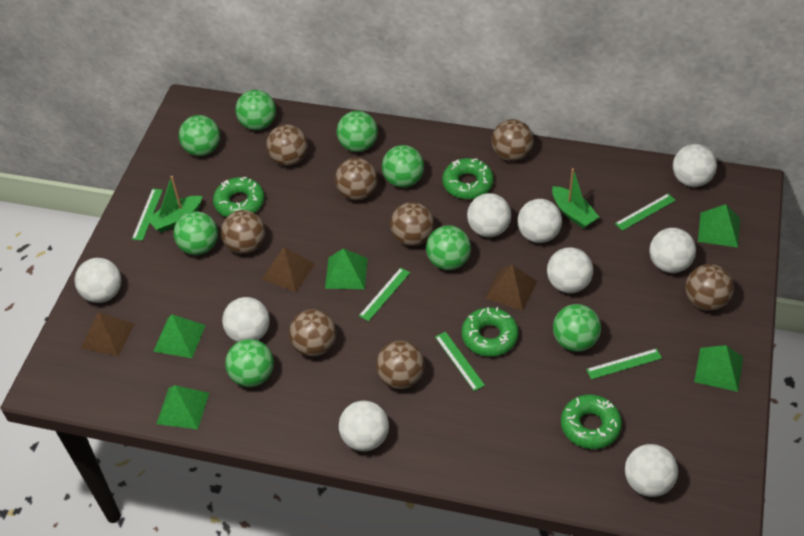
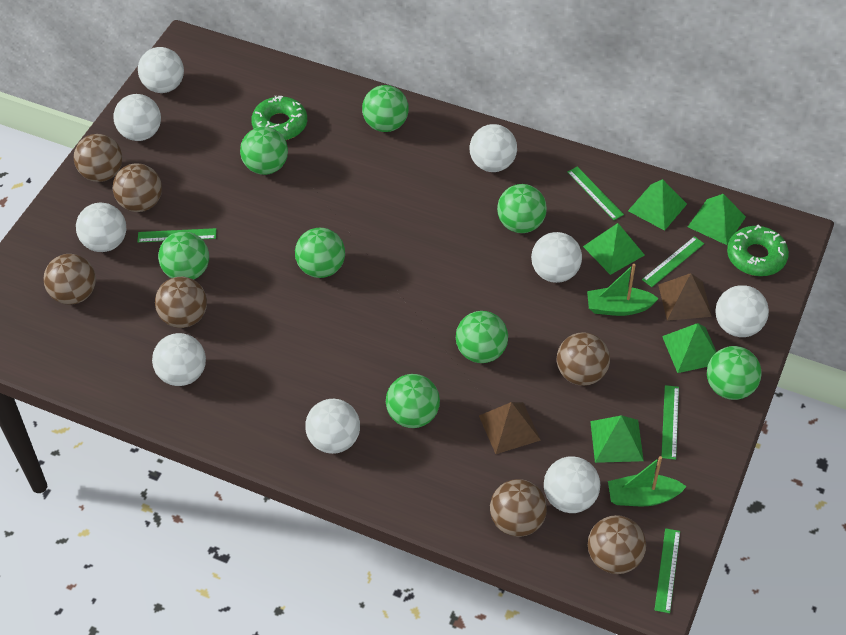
brown ball: [221,210,265,254] [266,124,308,166] [289,309,336,357] [335,158,378,201] [376,341,425,389] [390,202,434,246] [492,119,533,161] [685,264,734,311] = 8 -> [44,254,96,305] [74,134,123,182] [113,163,162,212] [155,277,207,328] [490,479,547,537] [557,332,610,386] [588,515,646,574] = 7
brown pyramid: [81,312,135,356] [262,247,315,292] [485,265,537,311] = 3 -> [479,402,541,454] [658,273,712,321] = 2
green donut: [213,177,264,217] [442,158,493,199] [462,307,518,357] [561,395,622,449] = 4 -> [251,96,307,140] [727,224,789,276] = 2

